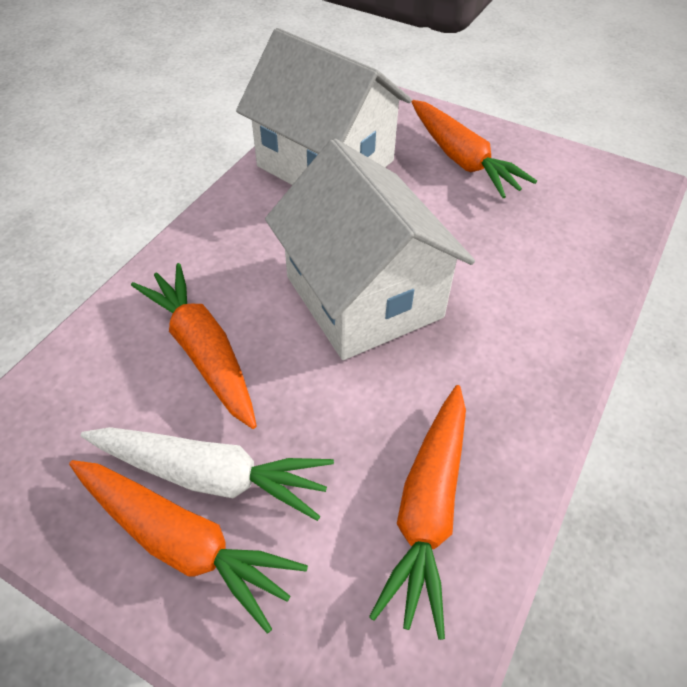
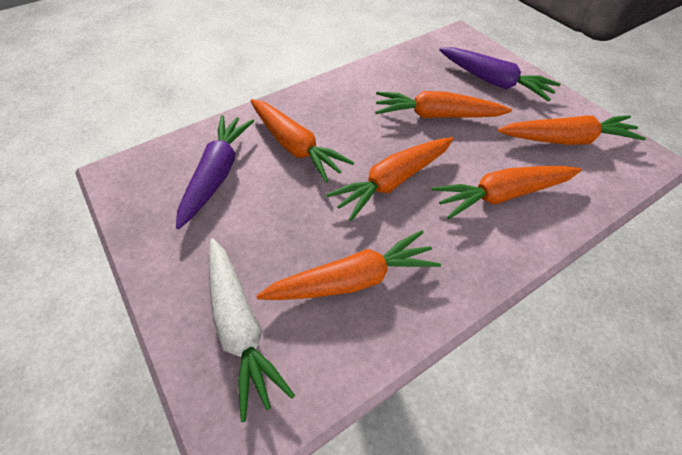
orange carrot: [69,460,308,634] [131,263,257,429] [369,385,466,640] [412,100,537,198] = 4 -> [251,99,354,183] [256,230,441,300] [326,137,453,221] [375,91,512,118] [432,166,582,219] [497,115,646,145] = 6
purple carrot: none = 0 -> [176,115,254,229] [439,47,561,102] = 2
white house: [236,28,412,185] [265,139,475,360] = 2 -> none = 0

